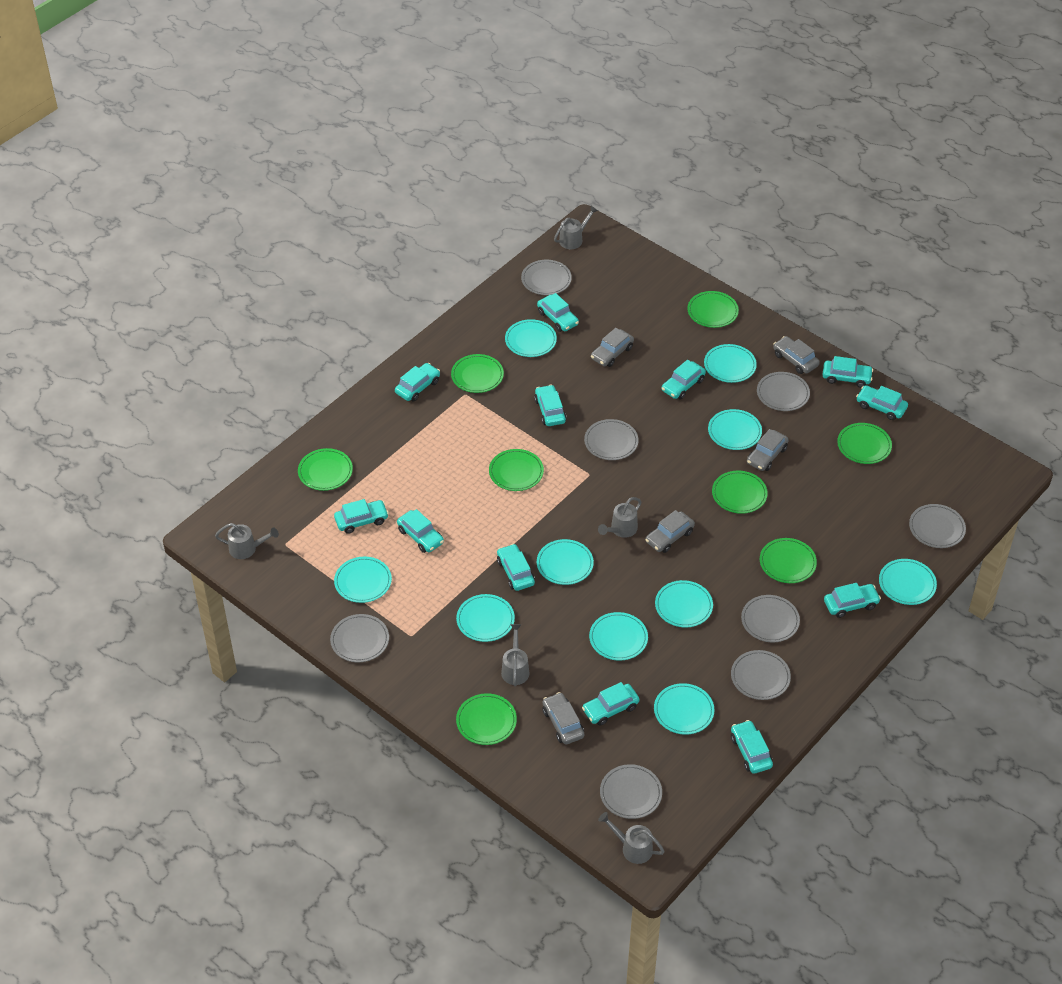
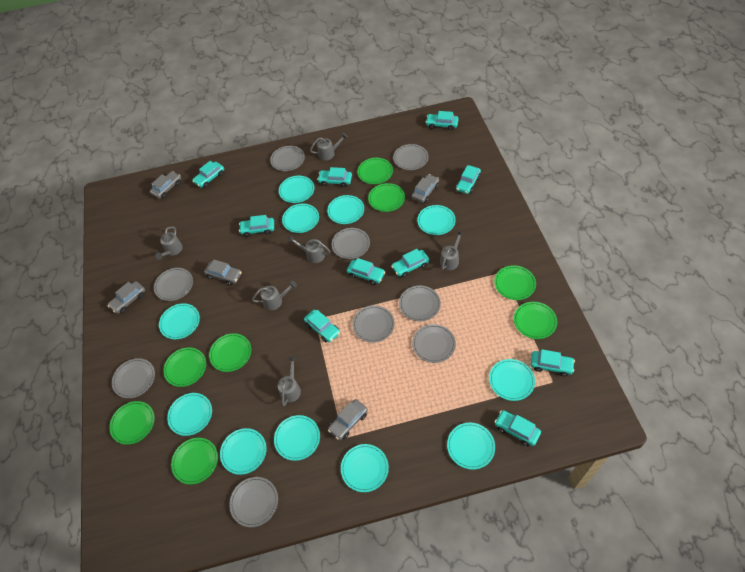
grey plate: [330,614,389,662] [521,260,572,295] [584,419,638,460] [600,764,662,819] [731,650,791,700] [741,595,800,642] [757,372,810,411] [909,504,966,548] = 8 -> [112,358,155,398] [154,268,193,301] [229,477,278,527] [270,146,305,171] [332,228,370,259] [353,305,395,343] [393,144,429,170] [399,286,441,321] [412,324,456,363] = 9
grey watering can: [215,523,279,559] [501,624,530,686] [554,206,598,249] [598,497,641,538] [598,812,665,864] = 5 -> [155,226,183,260] [252,281,297,310] [278,356,301,406] [288,235,331,263] [310,133,348,160] [440,231,464,270] = 6
turquoise car: [334,499,389,534] [395,363,440,402] [397,509,444,553] [497,544,535,591] [534,385,566,426] [537,293,579,332] [582,682,640,725] [662,360,706,399] [731,720,773,774] [822,356,873,388] [824,583,881,618] [856,385,908,420] = 12 -> [192,161,224,188] [239,215,274,237] [304,310,340,342] [317,167,352,187] [347,258,385,285] [391,249,429,277] [426,111,459,130] [456,165,481,194] [495,410,541,446] [531,349,575,376] = 10
turquoise plate: [334,557,392,603] [456,594,515,642] [505,319,557,357] [537,539,594,585] [589,612,648,660] [654,683,714,735] [655,580,713,627] [704,344,757,383] [708,409,762,450] [879,559,937,605] = 10 -> [159,303,200,339] [167,393,212,436] [220,428,267,475] [274,415,320,461] [279,176,314,203] [282,204,319,233] [327,195,364,224] [341,444,389,492] [417,205,456,235] [447,423,495,470] [489,359,535,401] = 11

